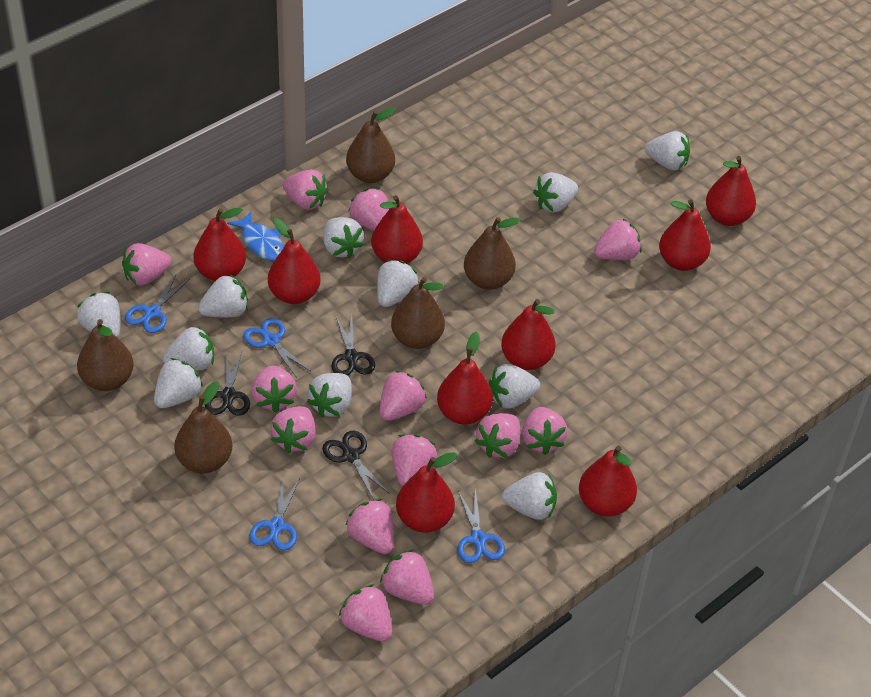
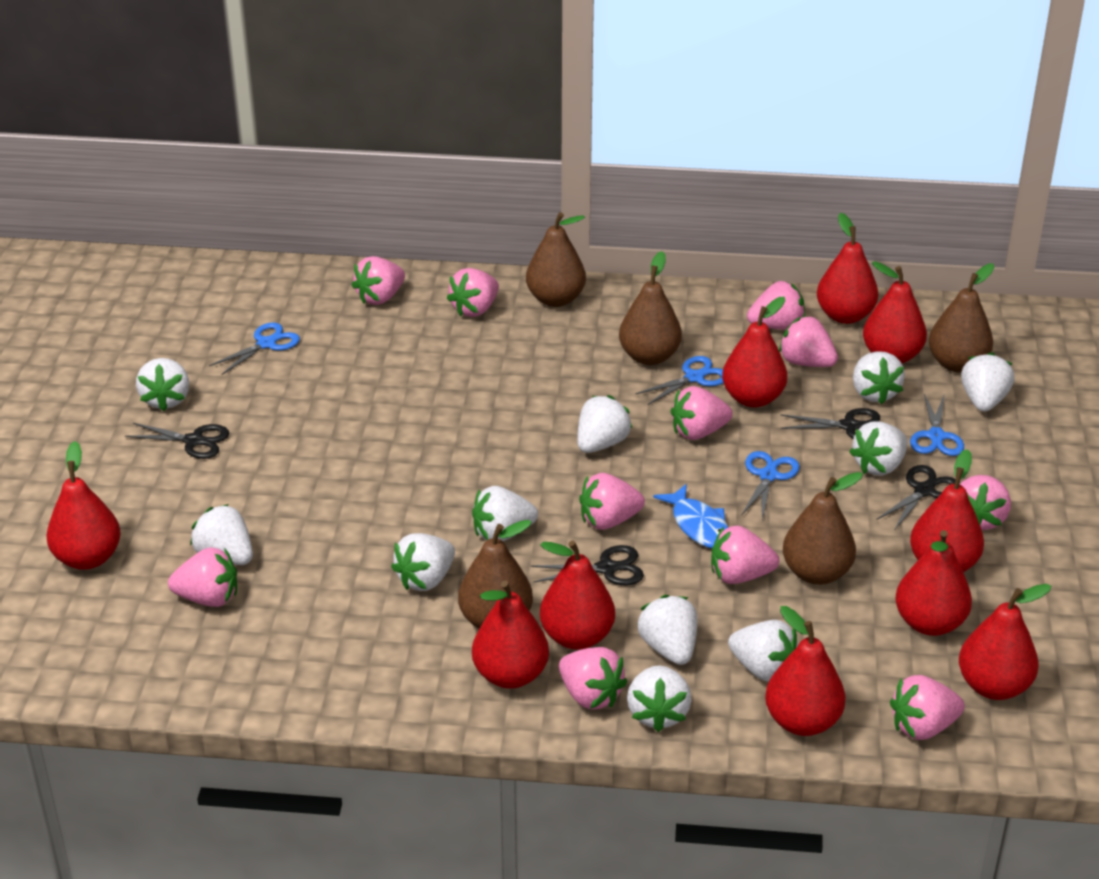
black scissors: [205,351,250,415] [322,431,389,500] [331,315,375,376] = 3 -> [125,423,229,459] [530,545,644,585] [780,408,880,438] [876,465,960,529] = 4
pink strawberry: [122,243,172,286] [252,366,297,413] [271,406,316,453] [283,169,329,210] [339,584,392,642] [346,499,394,554] [349,188,389,231] [380,370,427,421] [380,549,434,605] [392,434,437,486] [475,413,521,458] [522,407,568,455] [594,219,642,260] = 13 -> [168,547,237,607] [351,256,405,305] [447,268,499,317] [559,647,628,709] [579,473,645,530] [671,386,733,440] [711,526,779,584] [747,281,805,330] [779,316,838,367] [890,675,965,740] [960,475,1011,530] = 11
red pear: [194,208,246,281] [268,218,321,304] [371,195,423,264] [396,452,458,533] [437,331,493,424] [501,299,556,370] [579,446,637,517] [659,199,711,271] [706,156,756,226] = 9 -> [46,441,121,570] [472,580,549,689] [540,541,615,650] [722,297,787,407] [765,606,846,736] [817,213,879,324] [863,261,927,363] [895,530,972,636] [910,449,984,572] [959,584,1052,700] = 10

